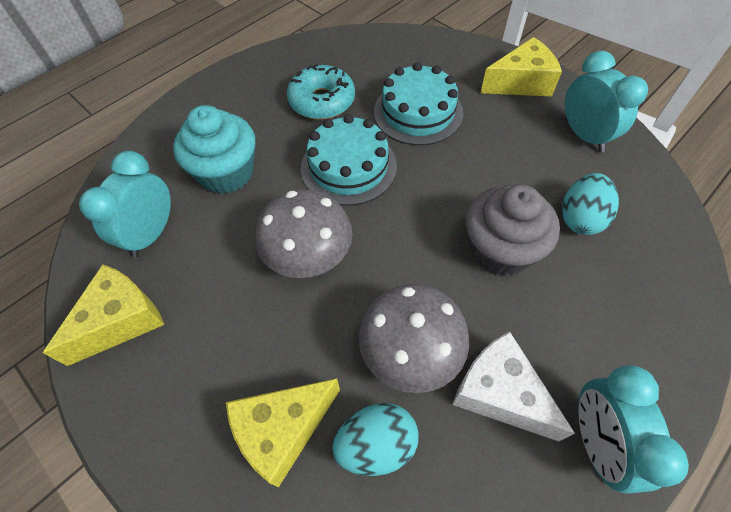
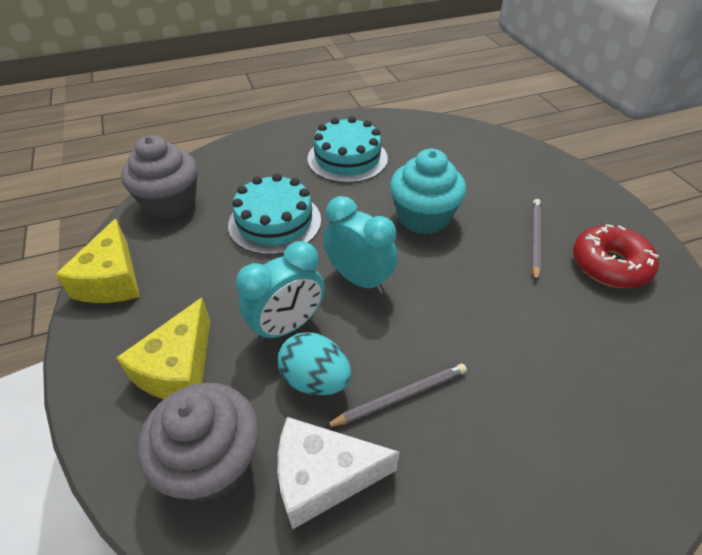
grey cupcake: [466,184,560,276] = 1 -> [121,135,197,219] [137,383,259,502] = 2
grey mushroom: [256,189,352,278] [359,284,469,393] = 2 -> none = 0
grey pencil: none = 0 -> [325,364,467,427] [532,199,541,282] = 2
red donut: none = 0 -> [573,224,659,288] = 1
turquoise clock: [79,151,171,258] [565,51,648,152] [578,365,689,494] = 3 -> [236,241,325,342] [323,196,398,294] = 2
turquoise donut: [287,64,355,120] = 1 -> none = 0
turquoise egg: [332,403,419,476] [562,173,619,235] = 2 -> [278,332,351,395] = 1
yellow cheese: [43,264,164,366] [226,378,340,487] [480,37,562,96] = 3 -> [55,219,140,303] [116,298,211,399] = 2

